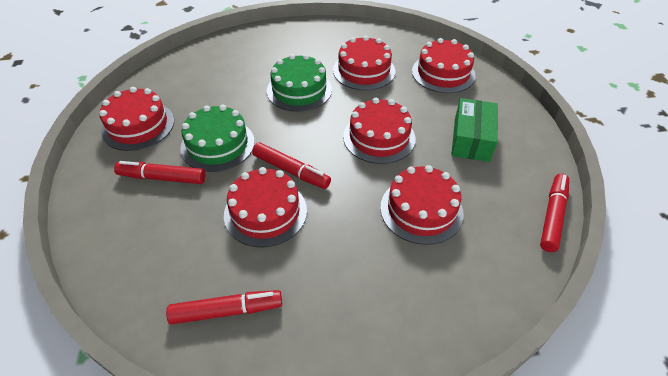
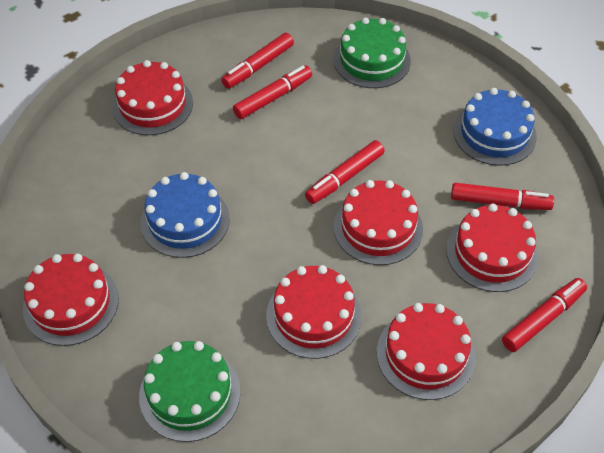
blue cake: none = 0 -> [141,172,230,258] [453,88,537,166] = 2
green box: [451,98,498,162] = 1 -> none = 0
red marker: [114,161,205,184] [166,290,282,324] [252,142,331,189] [540,173,569,252] = 4 -> [221,33,294,89] [233,66,312,119] [305,140,385,204] [451,183,554,210] [502,278,587,352] = 5

